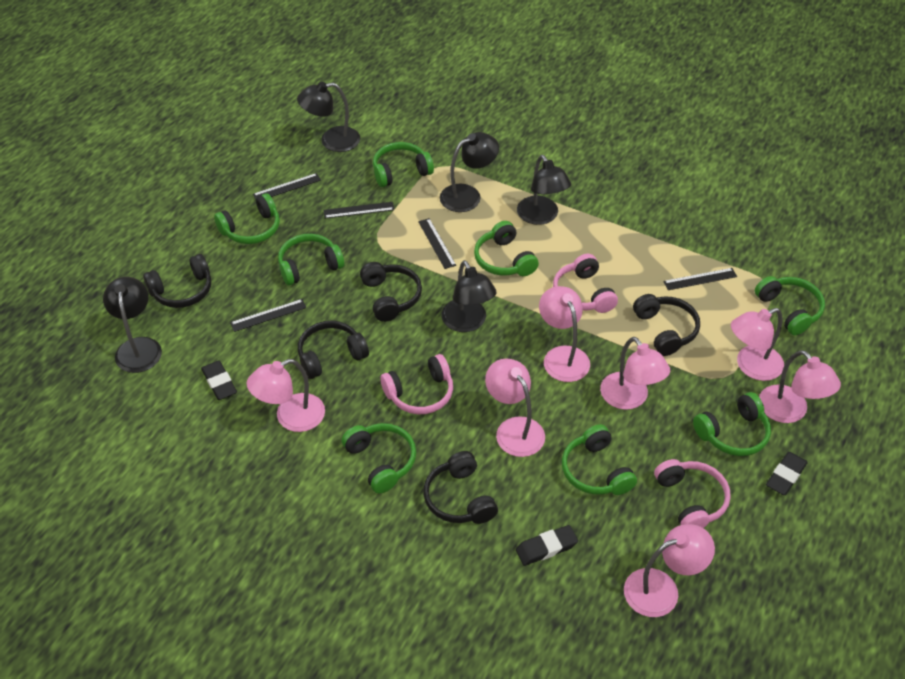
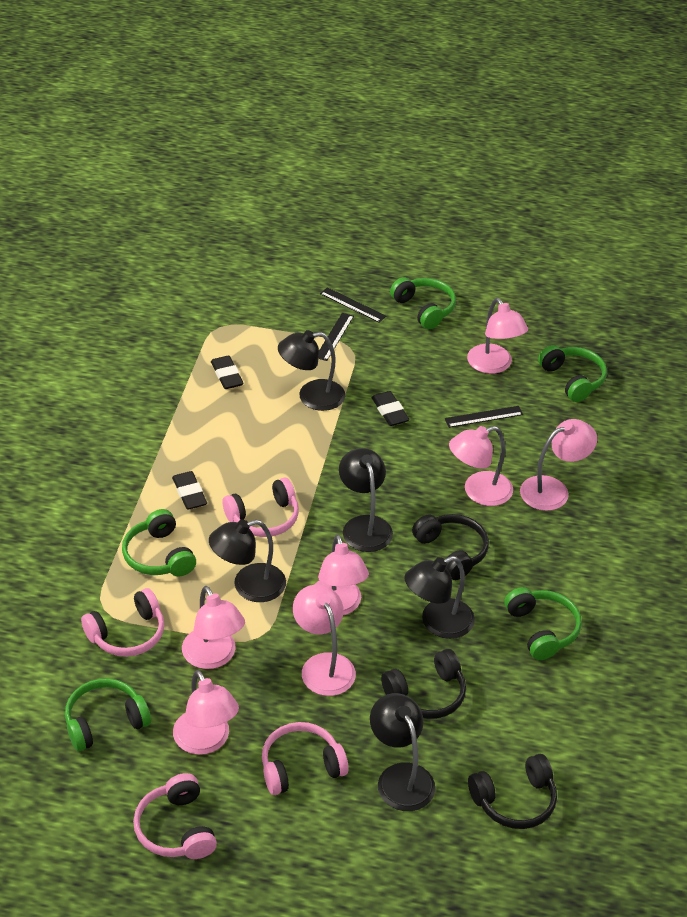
black headphones: [143,254,211,308] [298,321,369,379] [360,262,422,322] [423,451,498,524] [633,294,700,356] = 5 -> [381,649,466,719] [412,514,489,580] [468,754,557,829] = 3
black ruler: [230,299,307,332] [253,173,321,199] [323,202,394,219] [418,218,456,269] [663,268,737,290] = 5 -> [319,313,354,361] [320,287,386,323] [445,406,523,428] = 3
green headphones: [214,193,280,244] [278,234,344,285] [342,423,416,493] [373,142,434,187] [474,221,539,276] [562,424,637,495] [693,392,771,456] [755,276,825,335] = 8 -> [65,678,151,751] [122,509,196,576] [390,277,456,329] [504,587,582,660] [538,345,607,402] = 5
pink headphones: [380,354,453,414] [553,254,618,313] [654,459,731,528] = 3 -> [81,588,164,657] [133,773,217,859] [223,478,299,537] [262,722,349,795] = 4

